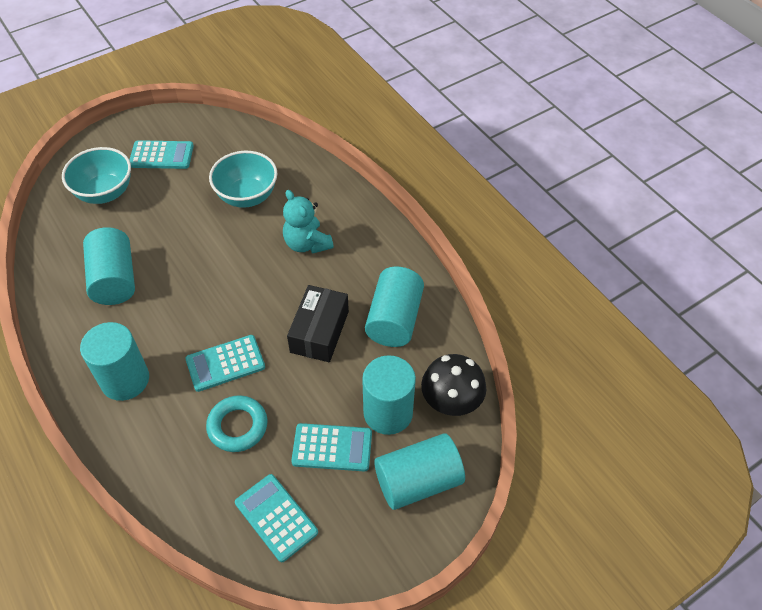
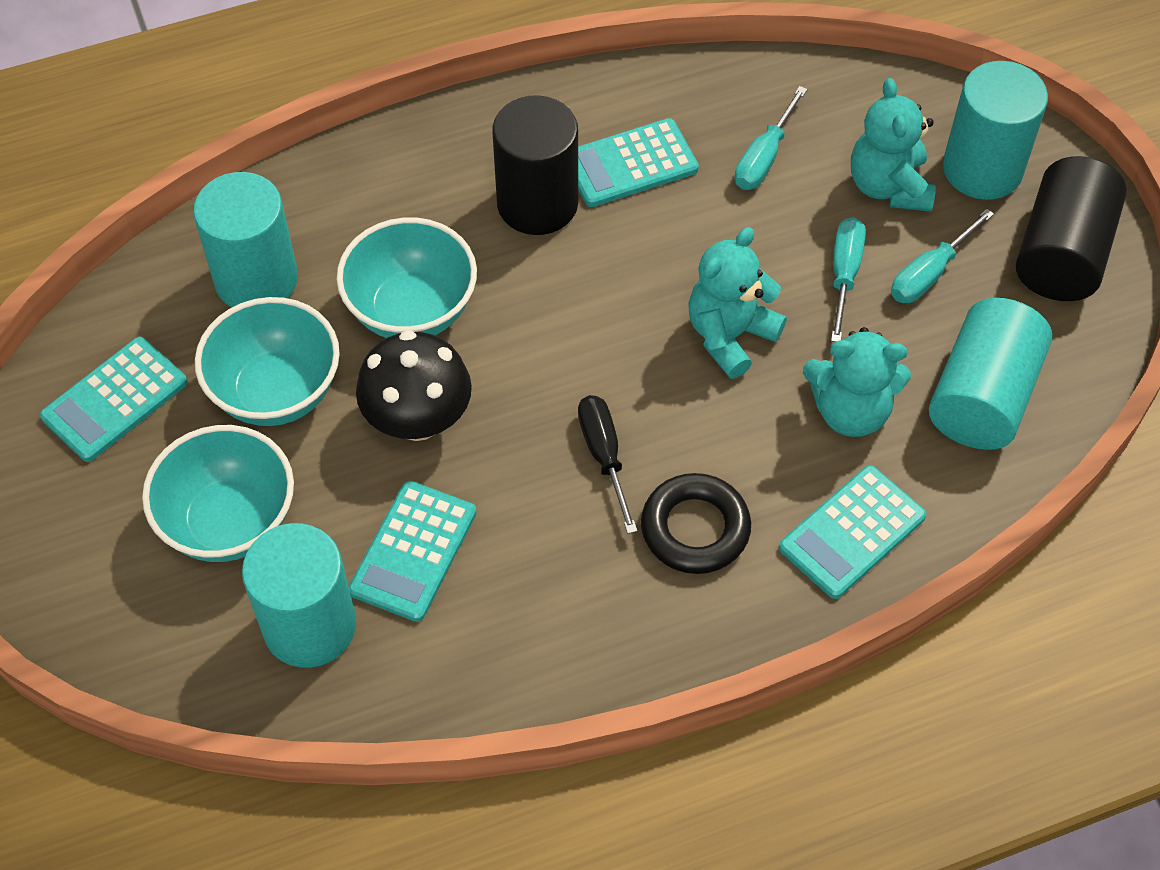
black box: [287,285,349,362] = 1 -> none = 0
black cylinder: none = 0 -> [492,95,578,235] [1016,156,1127,301] = 2
black ring: none = 0 -> [641,473,751,574] = 1
black screwdriver: none = 0 -> [578,395,637,534] = 1
turquoise bowl: [62,147,131,204] [209,151,277,208] = 2 -> [142,425,294,562] [195,297,340,426] [337,218,477,338] = 3
turquoise cylinder: [80,322,149,401] [83,227,135,305] [362,355,416,435] [365,266,424,347] [374,433,465,510] = 5 -> [193,172,298,307] [242,523,356,668] [929,298,1052,450] [943,61,1048,200] = 4
turquoise ring: [206,395,268,452] = 1 -> none = 0
turquoise screwdriver: none = 0 -> [735,86,807,190] [831,217,866,342] [891,209,994,303] = 3
turquoise teddy bear: [283,190,334,254] = 1 -> [688,227,787,379] [803,327,911,437] [851,78,936,212] = 3

